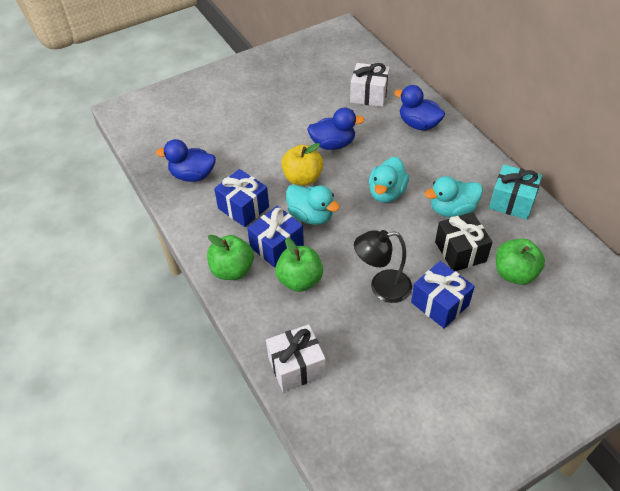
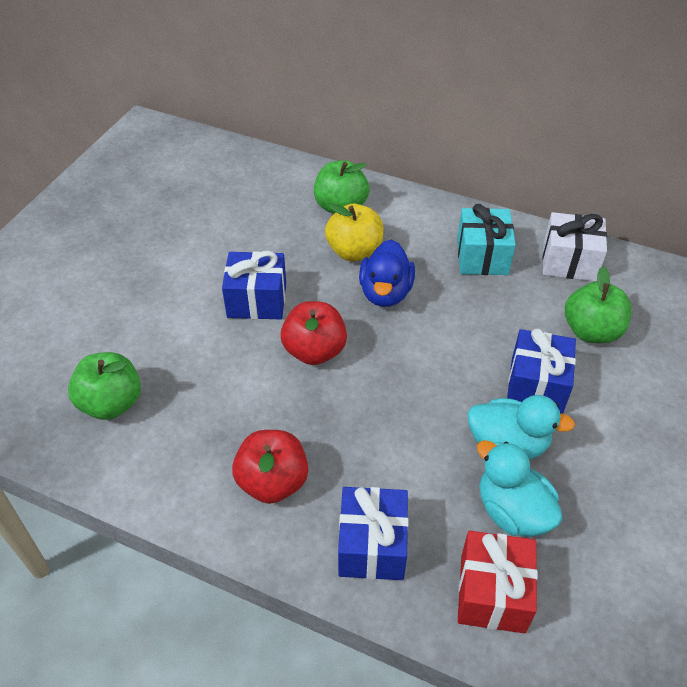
black gift: [435,212,492,271] = 1 -> none = 0
black lamp: [354,230,412,303] = 1 -> none = 0
blue duck: [156,139,216,182] [307,108,365,150] [394,85,445,131] = 3 -> [359,239,415,307] = 1
red apple: none = 0 -> [232,430,308,504] [281,301,347,365] = 2
red gift: none = 0 -> [458,531,538,634] = 1
turquoise duck: [286,184,340,225] [369,156,409,203] [425,176,483,217] = 3 -> [467,395,575,460] [477,440,563,537] = 2
white gift: [266,324,326,392] [350,63,390,107] = 2 -> [543,212,607,281] = 1

